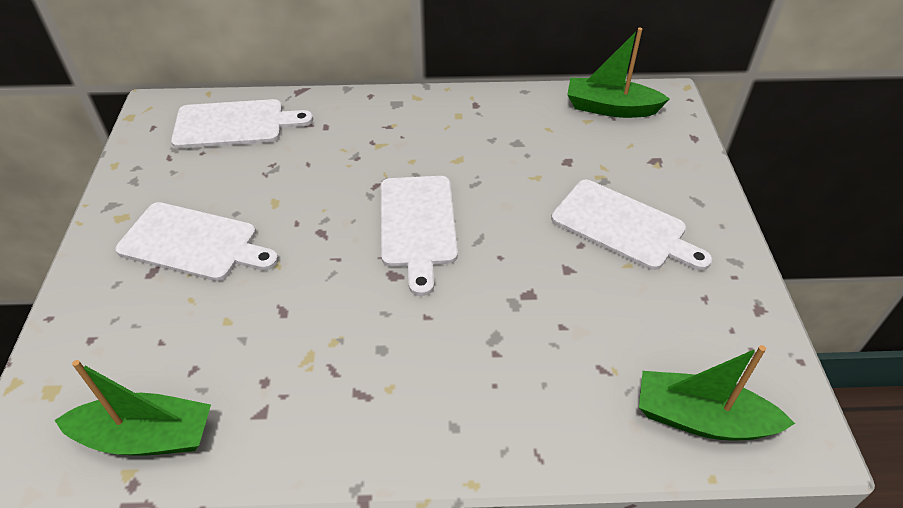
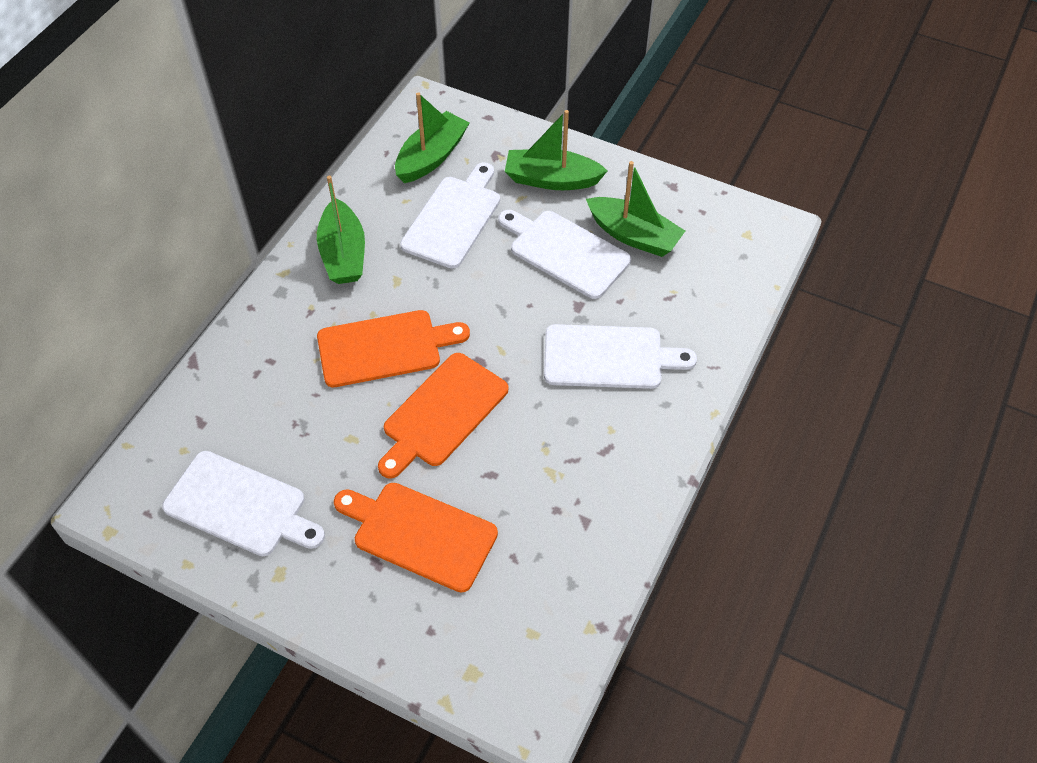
green boat: [55,360,211,456] [567,28,670,118] [639,345,795,440] = 3 -> [317,176,365,284] [395,92,470,183] [505,110,608,190] [586,161,685,257] = 4
orange cutting board: none = 0 -> [317,310,470,387] [334,483,498,592] [378,353,508,479] = 3

